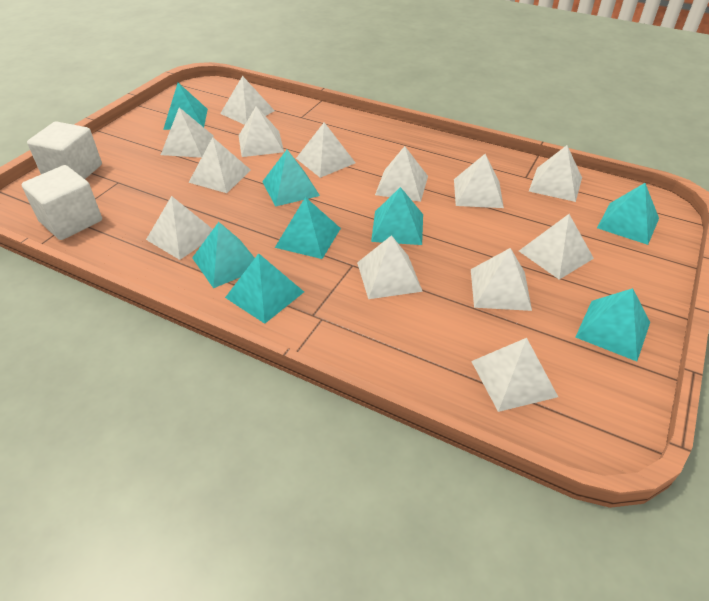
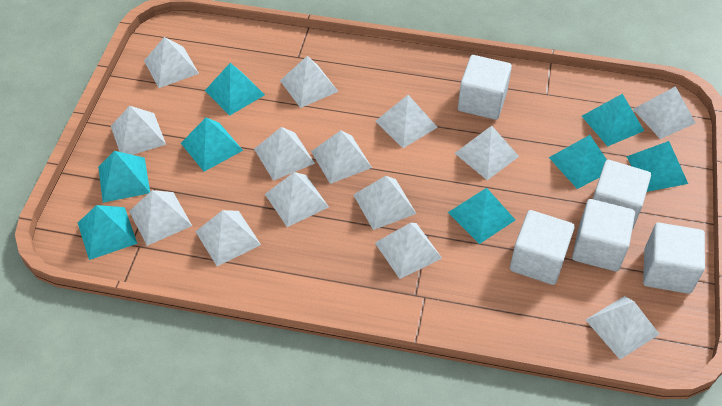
white cube: [21,165,102,240] [27,121,102,179] = 2 -> [458,55,512,120] [510,210,575,285] [572,199,635,271] [593,160,651,230] [643,223,705,294] = 5
white pyramid: [146,196,213,260] [161,107,213,158] [188,137,251,193] [220,76,275,125] [239,106,284,157] [296,122,355,178] [357,235,423,299] [375,146,428,202] [454,154,504,208] [471,248,532,311] [471,338,558,412] [519,214,594,280] [529,145,582,202] = 13 -> [111,106,166,155] [129,190,192,246] [144,37,199,88] [195,210,261,266] [254,127,315,181] [265,172,329,227] [280,56,339,108] [311,130,372,184] [353,176,417,230] [375,95,438,148] [375,223,442,279] [455,126,519,180] [586,296,660,359] [633,86,696,139] = 14

